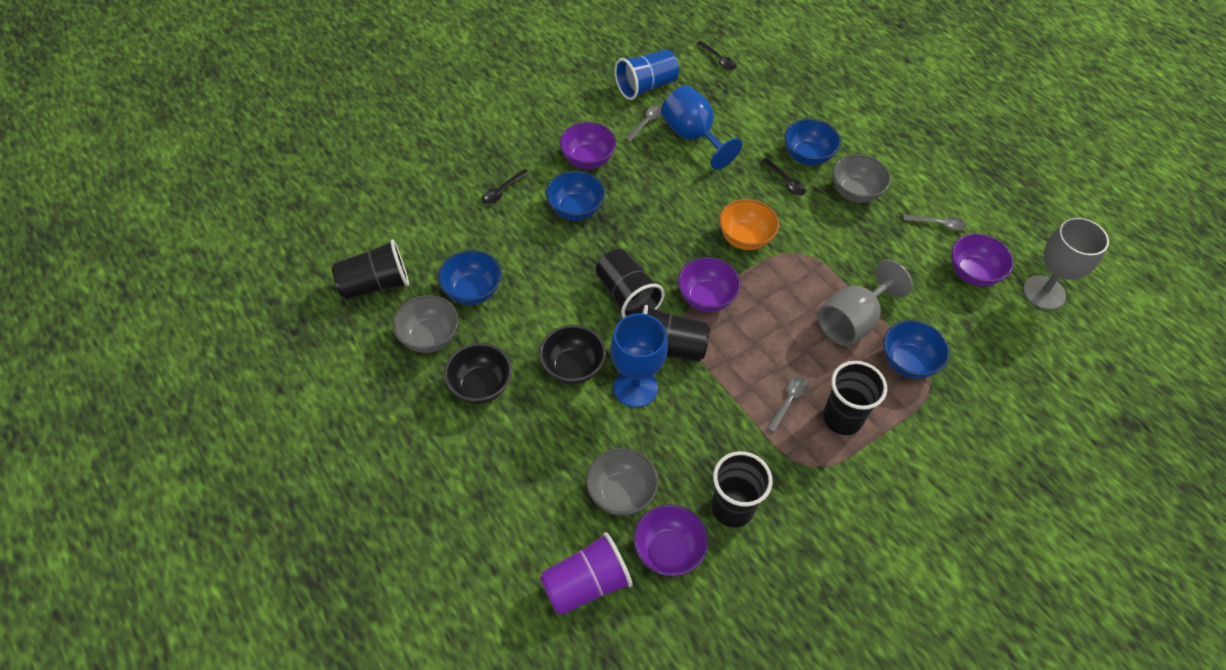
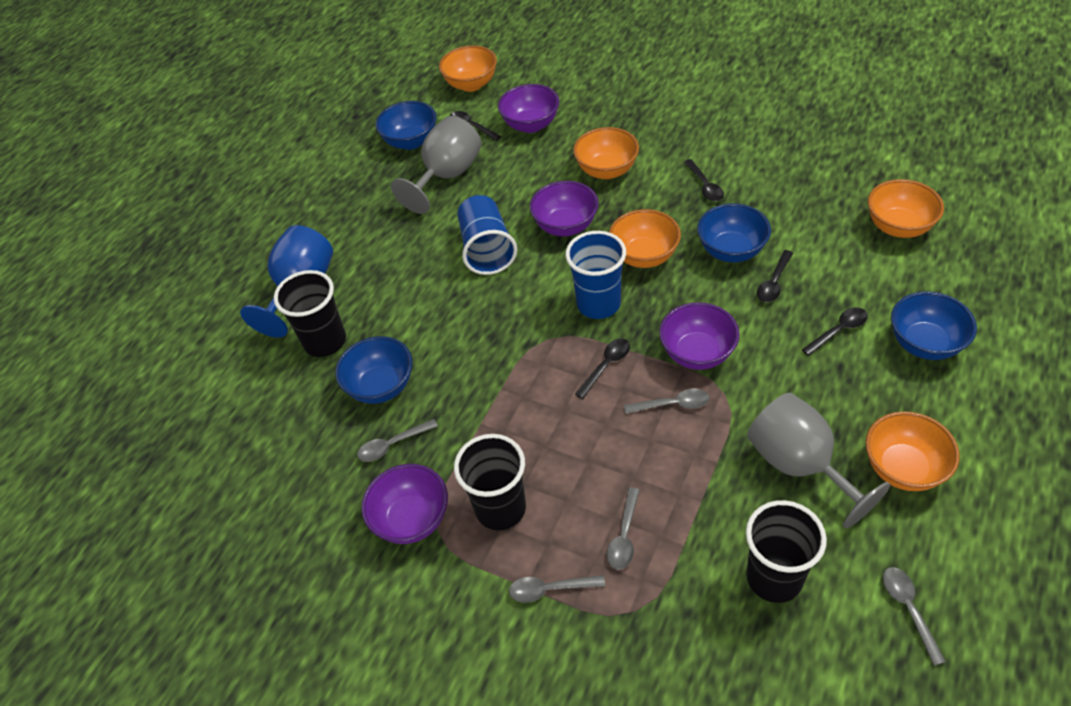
black bowl: [444,343,512,404] [539,325,606,384] = 2 -> none = 0
black cup: [332,239,409,300] [596,249,665,318] [642,305,710,362] [712,451,773,528] [823,361,887,435] = 5 -> [274,270,346,357] [454,434,526,530] [746,500,827,603] = 3
black spoon: [481,169,529,204] [696,41,737,71] [762,158,806,196] = 3 -> [450,111,501,141] [575,338,630,399] [684,159,724,201] [757,250,793,302] [802,307,868,356] = 5
blue cup: [615,49,679,100] = 1 -> [457,195,517,275] [565,231,626,319] = 2
blue goblet: [610,313,668,407] [661,85,742,170] = 2 -> [240,225,333,338] = 1
grey bowl: [393,295,459,353] [586,448,658,516] [833,154,891,203] = 3 -> none = 0
grey spoon: [625,105,662,142] [767,377,808,433] [904,215,967,231] = 3 -> [357,419,438,462] [509,575,605,603] [607,487,640,570] [624,389,709,414] [883,567,946,666] = 5
orange bowl: [719,199,779,250] = 1 -> [439,45,497,92] [573,127,639,179] [609,209,681,268] [866,411,960,491] [868,179,944,238] = 5
purple cup: [540,532,633,615] = 1 -> none = 0

